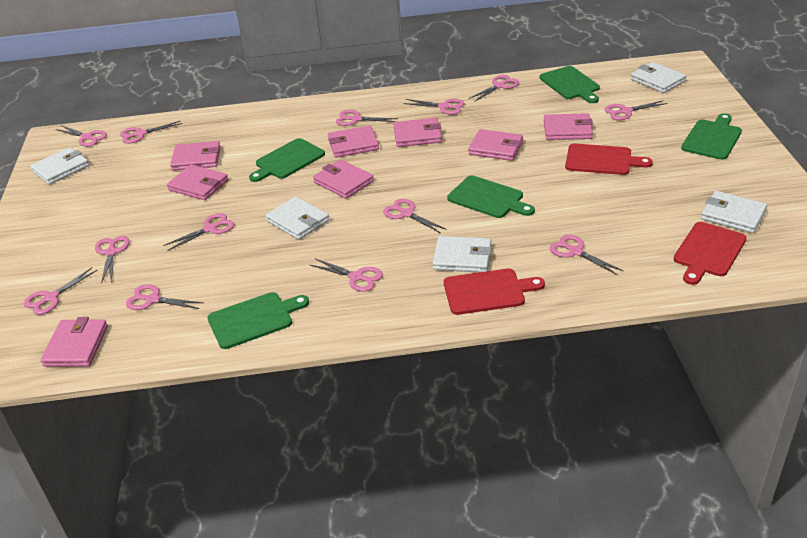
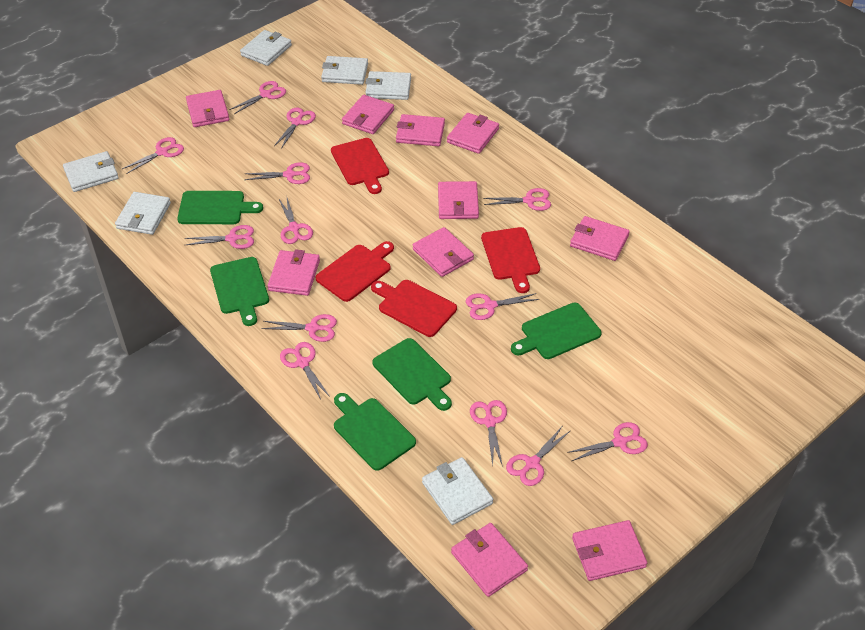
pink wallet: [40,317,108,367] [167,165,228,200] [170,141,221,171] [313,160,374,199] [328,125,379,158] [393,118,442,147] [468,129,523,161] [544,113,593,140] = 8 -> [186,90,229,127] [268,249,320,296] [342,95,394,134] [396,114,445,146] [413,227,474,277] [438,181,479,219] [447,113,499,154] [451,523,528,597] [570,216,630,261] [572,520,647,581] = 10
red cutting board: [444,269,545,315] [565,144,653,175] [674,222,747,285] = 3 -> [316,241,394,302] [331,138,389,194] [371,280,457,337] [481,227,540,293] = 4
white wallet: [30,147,89,185] [265,197,329,240] [432,236,492,272] [630,62,687,93] [701,191,767,233] = 5 -> [63,151,119,192] [115,192,171,235] [240,30,292,66] [321,56,368,85] [365,71,411,100] [422,457,493,525] = 6

